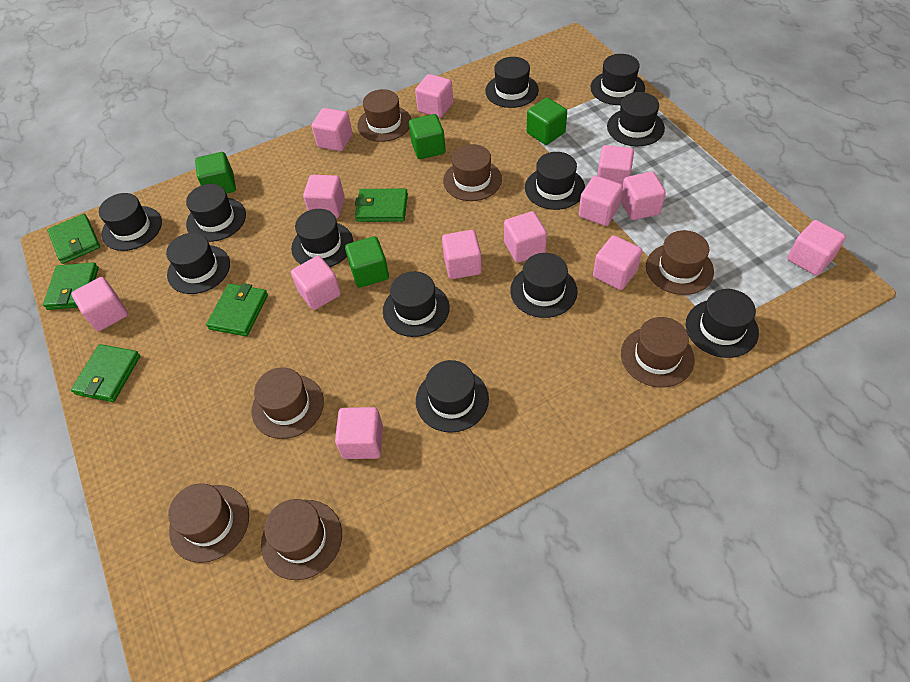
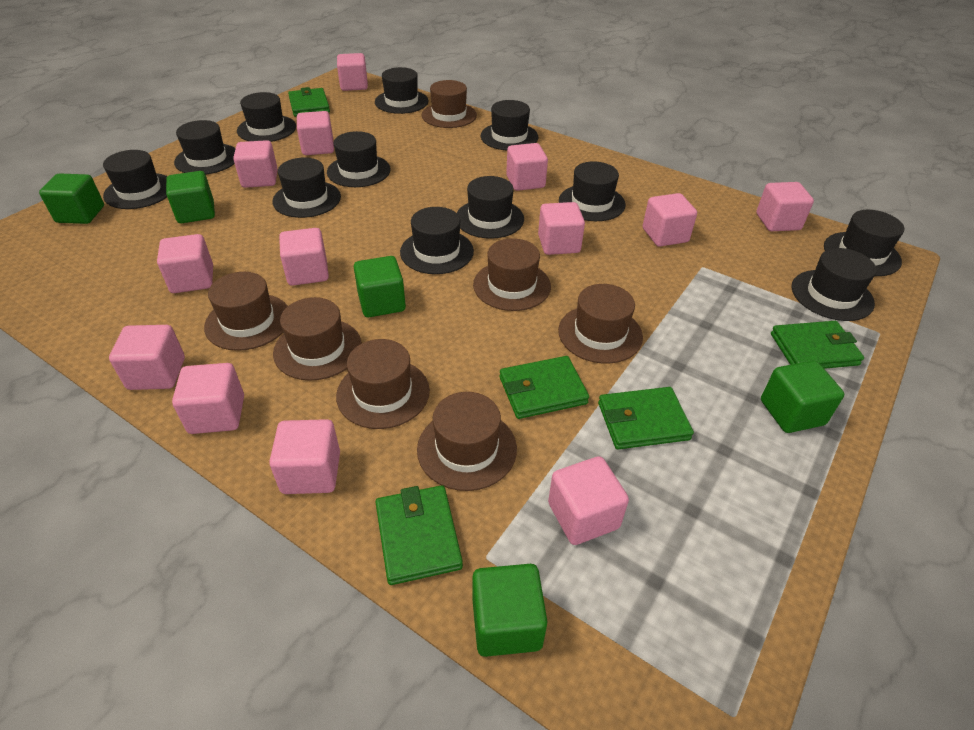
green cube: [195,152,236,194] [345,236,389,288] [409,114,446,159] [527,98,567,145] = 4 -> [39,173,104,224] [166,171,215,223] [354,256,406,317] [472,564,547,657] [761,360,844,433] = 5

